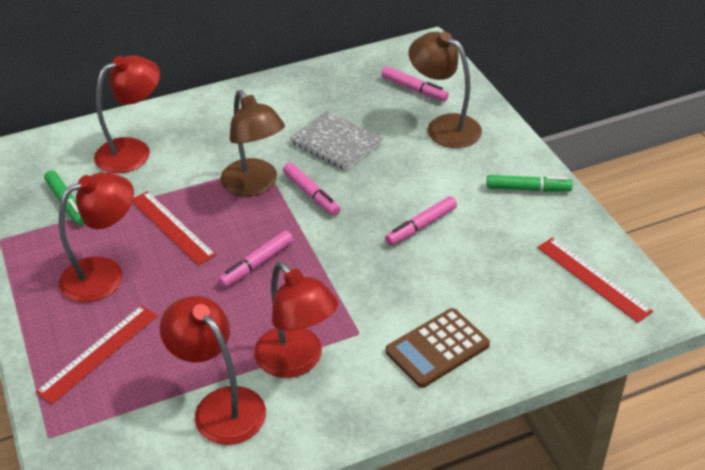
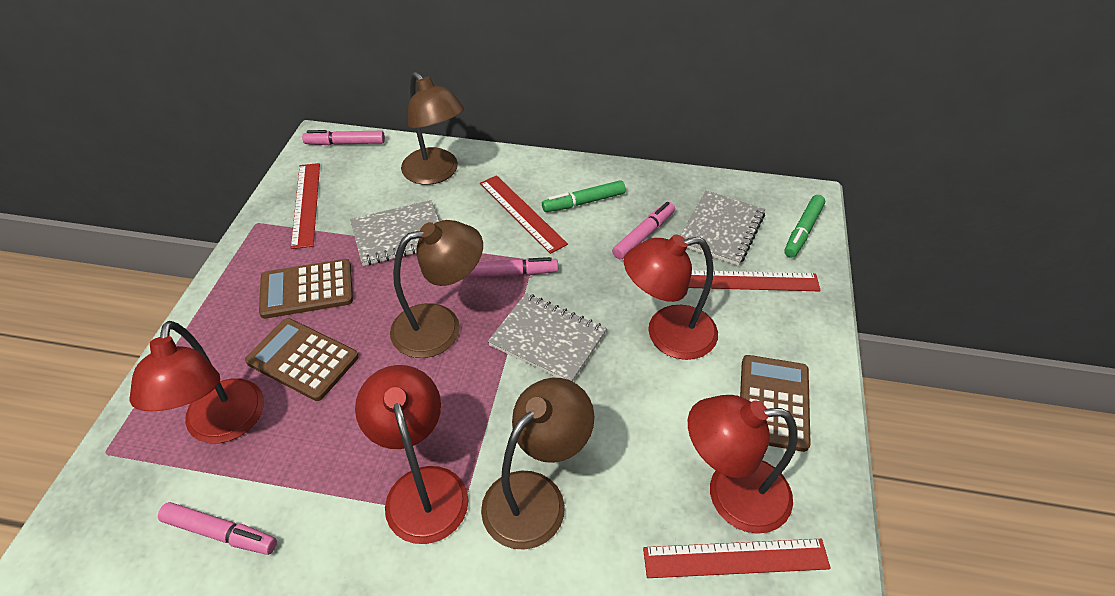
brown calculator: [386,308,490,388] = 1 -> [245,318,359,401] [259,259,353,319] [740,355,811,452] = 3
brown lamp: [220,90,285,196] [409,32,482,148] = 2 -> [390,220,483,358] [401,72,464,185] [481,378,594,550] = 3
grey notebook: [290,111,383,171] = 1 -> [350,200,439,266] [488,293,607,382] [680,191,765,266] = 3
red ruler: [36,305,158,405] [132,191,216,266] [537,238,653,323] = 3 -> [291,163,320,249] [480,175,568,254] [643,539,831,578] [689,270,821,291] = 4

